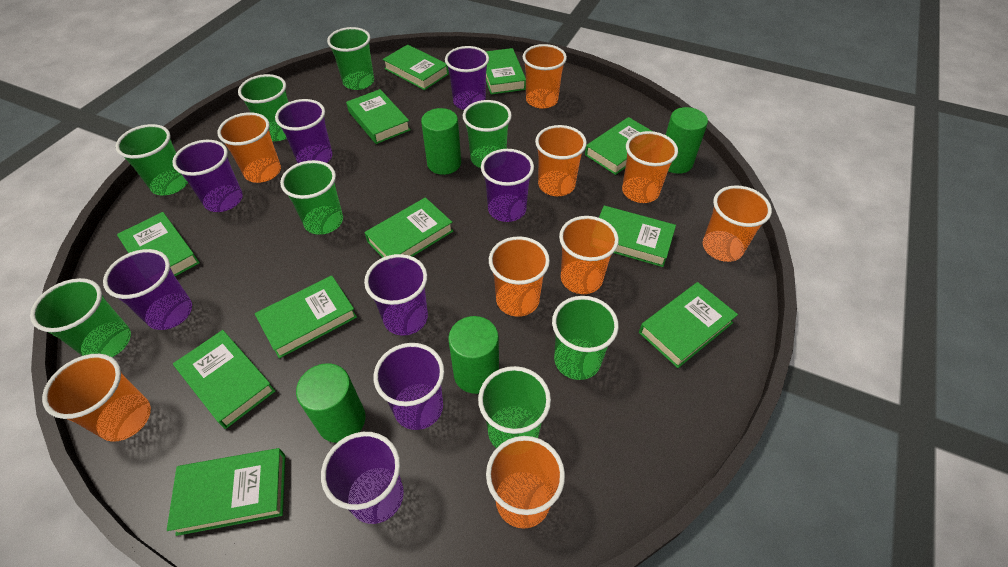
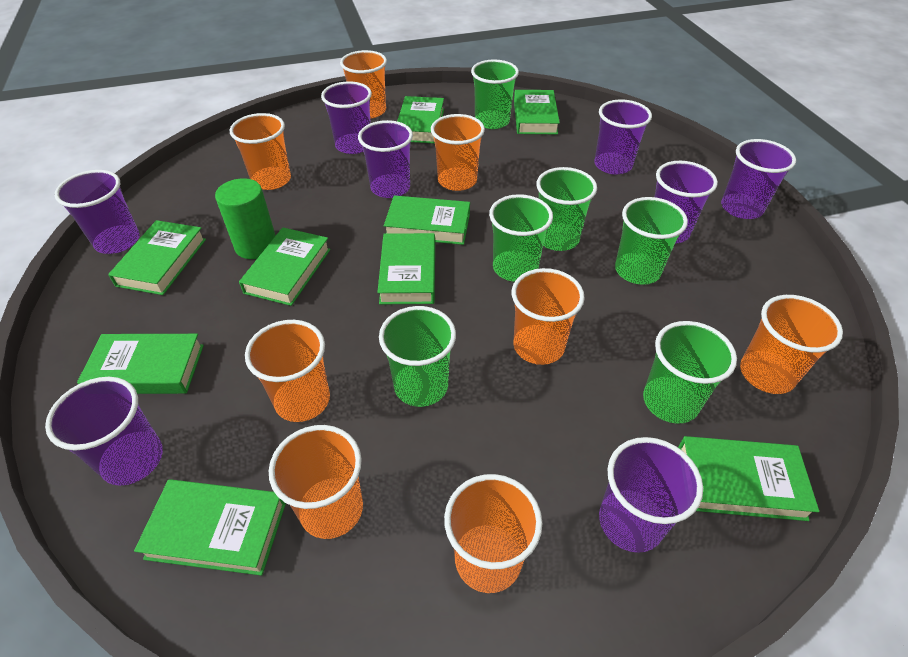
green book: [117,212,200,276] [167,448,285,536] [173,330,275,429] [255,275,357,358] [346,89,411,144] [364,197,453,258] [383,44,449,90] [485,48,526,94] [585,117,652,175] [599,206,676,267] [639,282,738,368] = 11 -> [77,334,204,394] [108,220,206,295] [134,479,286,576] [239,228,331,306] [377,233,435,304] [384,195,470,245] [397,96,444,144] [514,90,560,134] [678,436,819,521] = 9
green cup: [30,278,131,357] [115,124,188,195] [238,74,288,141] [280,160,343,235] [327,27,374,90] [463,100,512,168] [478,366,551,448] [552,296,619,380] = 8 -> [379,306,456,407] [471,60,519,129] [489,194,553,282] [537,167,597,251] [615,197,688,285] [643,321,737,424] = 6
green cylinder: [296,363,365,443] [421,108,461,175] [448,316,499,394] [666,107,708,174] = 4 -> [215,178,276,259] = 1
orange cup: [42,354,151,442] [217,112,281,183] [486,436,565,529] [489,236,550,317] [523,44,567,109] [535,125,587,196] [559,216,619,294] [622,131,678,203] [703,185,772,262] = 9 -> [230,113,291,190] [245,320,330,422] [269,425,363,539] [340,50,387,119] [431,114,485,191] [444,474,542,593] [512,268,585,365] [740,295,843,394] = 8

